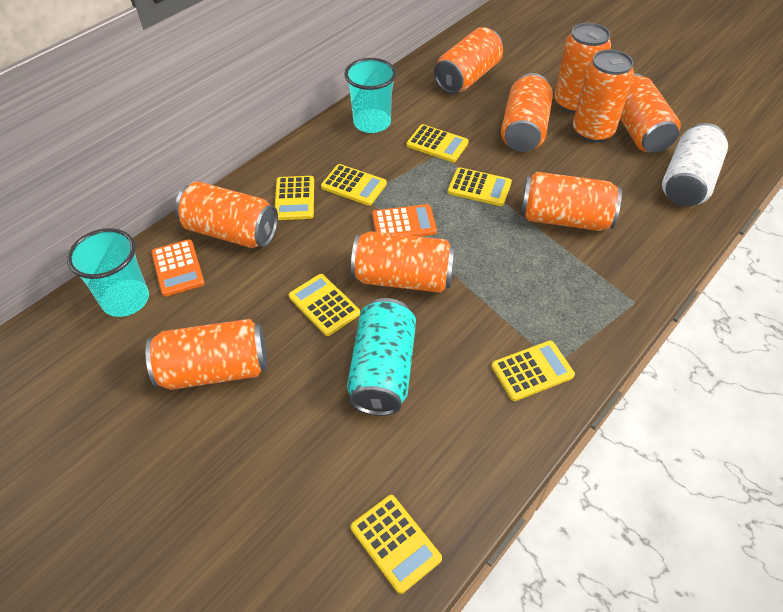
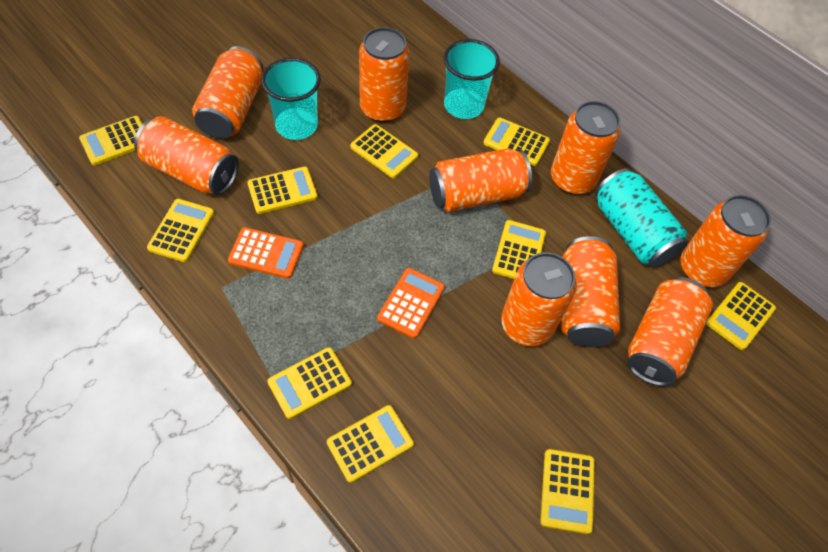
white can: [662,123,728,206] = 1 -> none = 0
yellow calculator: [275,176,314,220] [289,274,360,336] [321,164,387,206] [351,495,442,594] [406,124,469,162] [448,167,512,206] [491,341,575,401] = 7 -> [79,116,142,165] [147,199,214,262] [247,167,318,214] [267,347,352,419] [327,405,414,483] [350,124,418,178] [483,117,550,166] [492,220,546,279] [540,449,595,534] [706,282,776,350] = 10

